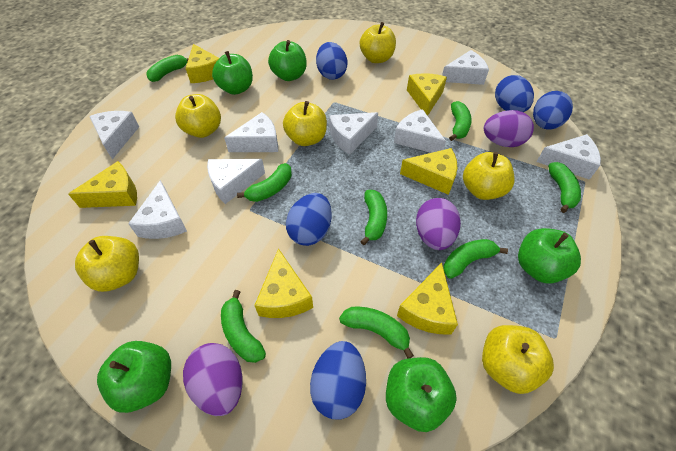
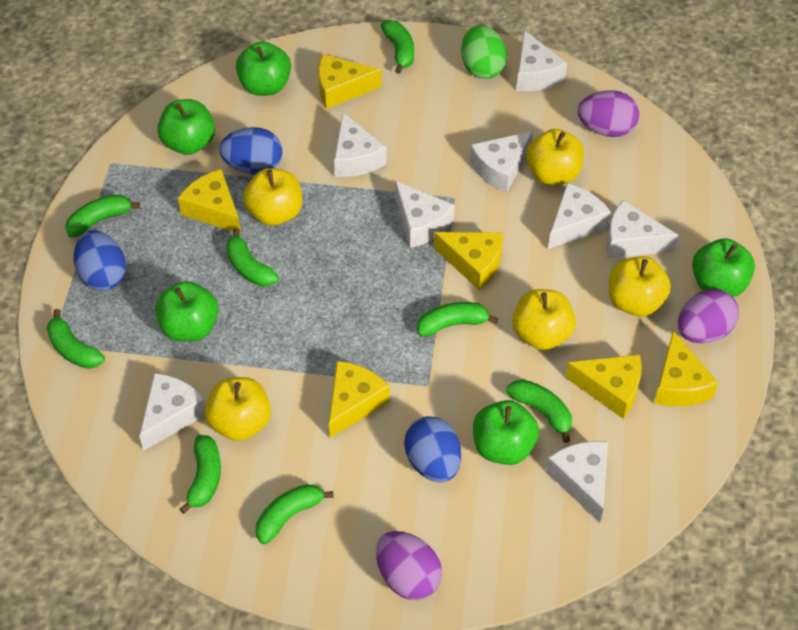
blue egg: [286,193,332,246] [310,341,366,420] [316,42,347,80] [495,75,534,112] [533,91,573,130] = 5 -> [73,230,126,291] [219,127,283,175] [404,416,461,482] = 3
green egg: none = 0 -> [461,25,507,79] = 1
yellow apple: [75,236,139,292] [175,94,221,138] [283,101,327,146] [360,22,396,63] [463,152,514,200] [482,325,554,394] = 6 -> [205,377,271,441] [243,168,302,226] [512,289,576,350] [526,129,584,185] [609,256,671,316] = 5

